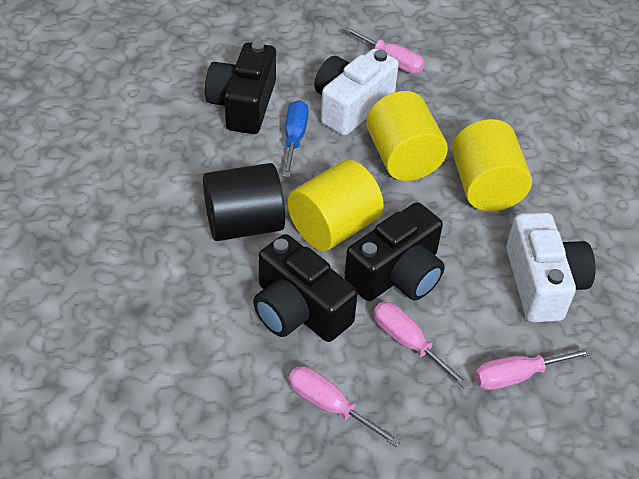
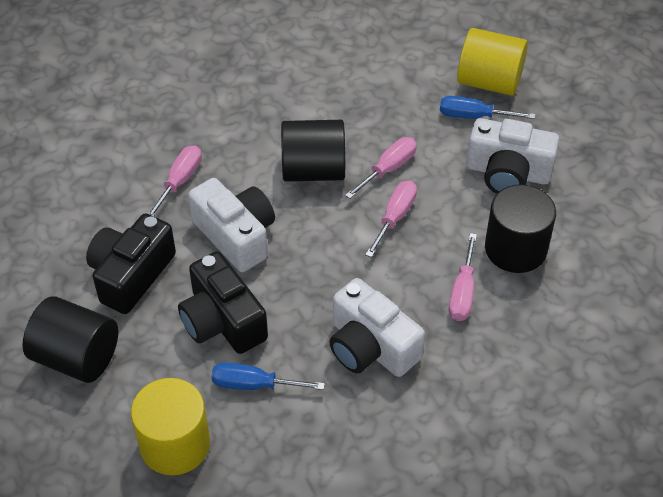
black camera: [205,41,276,134] [253,234,358,342] [344,202,445,301] = 3 -> [86,213,176,314] [178,251,268,354] = 2
black cylinder: [203,163,285,241] = 1 -> [23,296,118,383] [281,120,345,182] [485,184,556,273] = 3
blue screwdriver: [283,100,309,177] = 1 -> [211,362,325,390] [440,96,535,119] = 2
white camera: [314,48,399,136] [506,213,596,323] = 2 -> [188,178,275,272] [329,278,425,377] [466,118,559,193] = 3
yellow cylinder: [287,160,384,251] [366,91,448,181] [452,119,532,211] = 3 -> [131,378,210,475] [457,28,528,96] = 2

